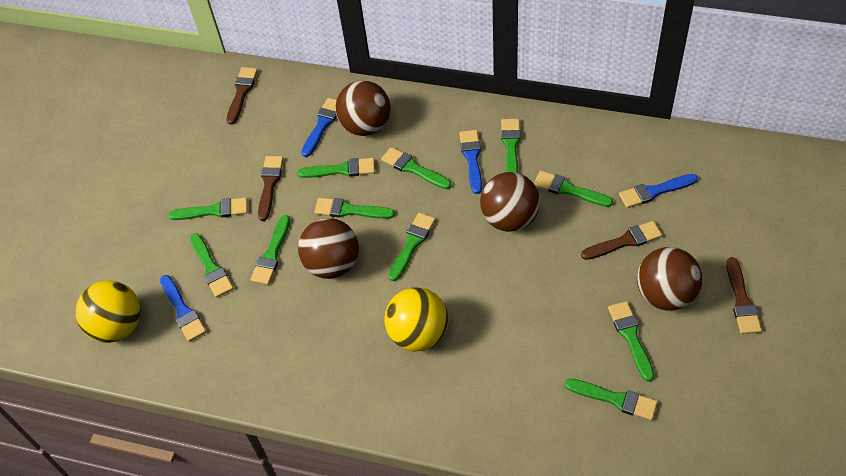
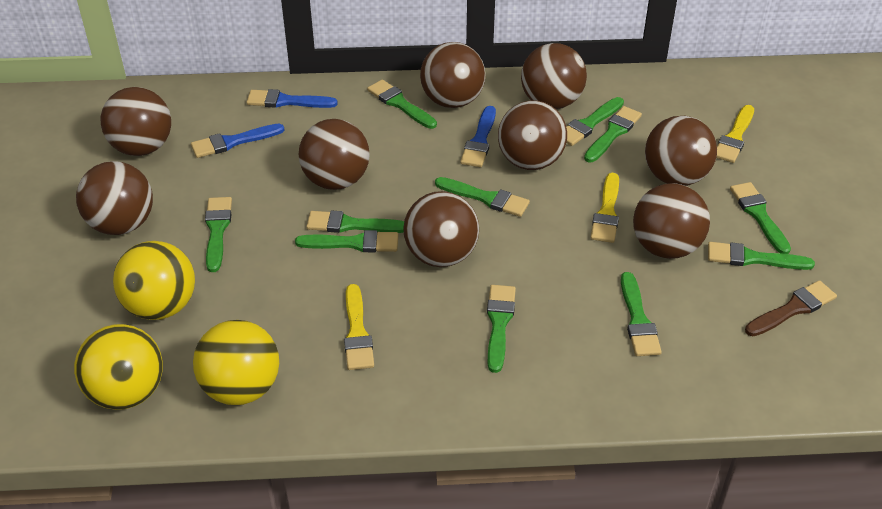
blue brush: [160,275,206,342] [301,98,337,157] [459,130,482,194] [619,174,698,208] = 4 -> [191,124,284,158] [247,89,338,108] [460,106,496,167] = 3
brown ball: [298,218,359,279] [335,80,391,136] [480,172,540,232] [637,247,702,311] = 4 -> [76,161,153,235] [101,87,171,156] [298,119,370,190] [403,191,479,267] [420,42,485,108] [498,101,567,170] [521,43,587,109] [633,183,710,259] [645,116,717,186] = 9
brown brush: [227,67,258,125] [258,156,283,221] [581,221,662,260] [726,257,762,334] = 4 -> [745,280,837,336] = 1
yellow ball: [76,280,141,343] [384,287,448,352] = 2 -> [74,324,163,410] [113,241,195,320] [193,320,279,405] = 3
yellow brush: none = 0 -> [344,284,374,370] [590,173,619,243] [716,105,754,163] = 3

